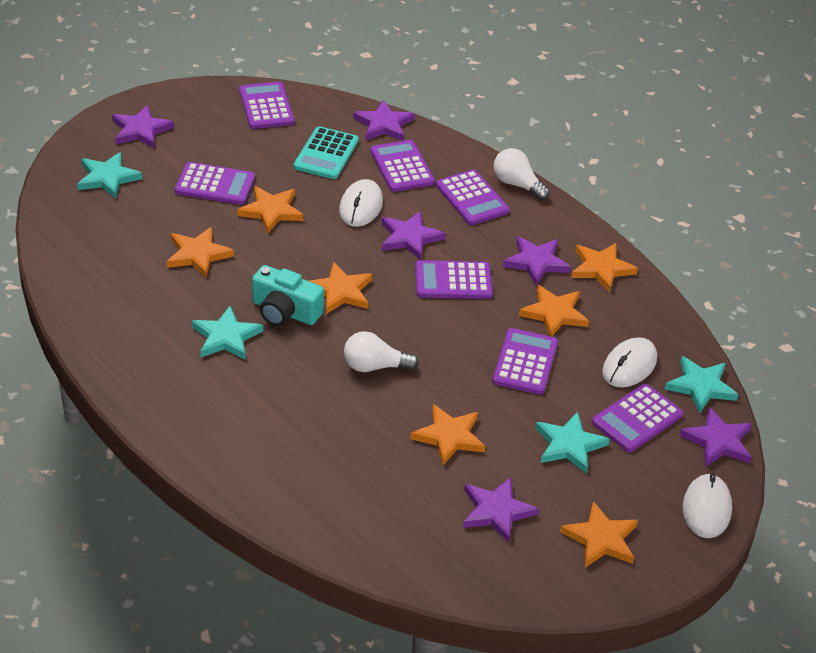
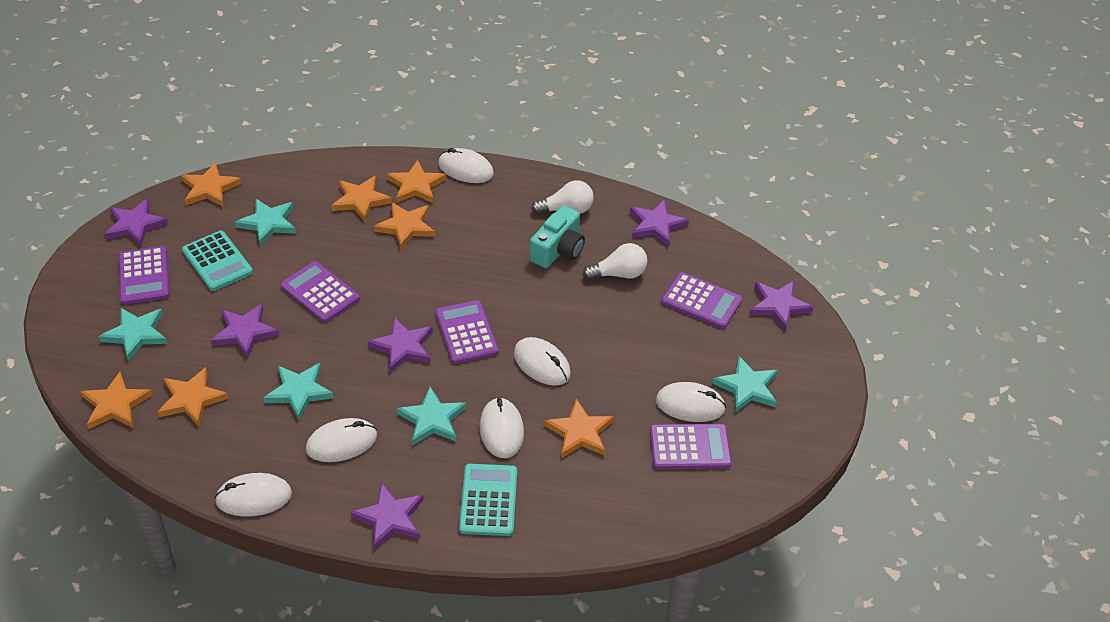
purple calculator: [175,162,255,205] [239,82,294,129] [370,140,435,192] [415,260,493,299] [436,169,510,225] [492,328,558,395] [592,384,683,452] = 7 -> [119,246,170,305] [281,261,360,323] [435,300,499,364] [650,424,732,469] [661,272,742,329] = 5
turquoise calculator: [294,126,359,179] = 1 -> [182,231,253,291] [459,464,517,536] = 2
turquoise star: [77,152,142,199] [192,306,263,360] [535,412,610,474] [665,356,739,414] = 4 -> [99,308,167,361] [235,199,296,246] [263,363,334,420] [397,387,466,445] [712,356,778,413] = 5
white mouse: [339,179,383,227] [602,337,657,387] [683,473,732,538] = 3 -> [214,473,292,517] [306,418,377,462] [438,148,494,183] [480,397,524,458] [514,337,571,386] [656,382,726,422] = 6

